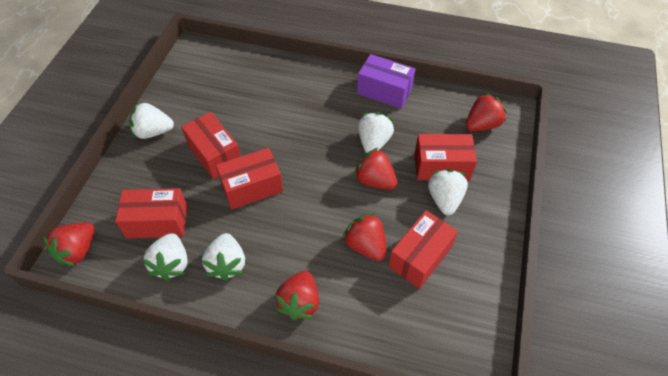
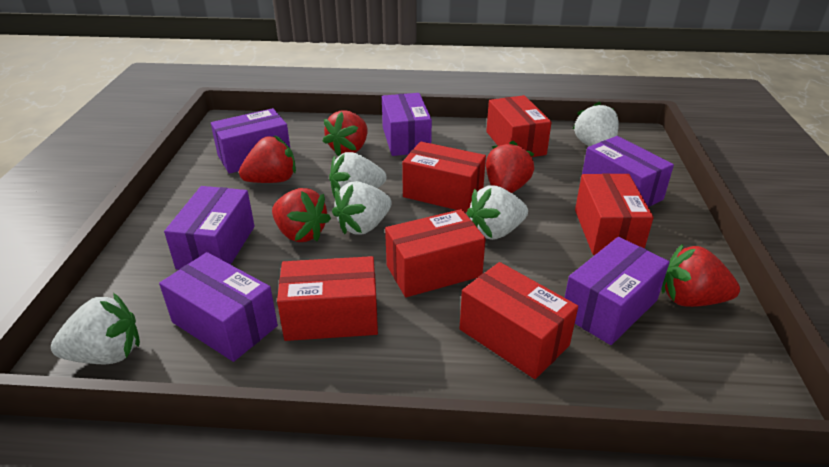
purple box: [357,54,415,109] = 1 -> [159,252,278,362] [164,186,255,270] [211,108,290,174] [382,93,432,156] [565,237,670,345] [582,136,674,207] = 6
red box: [115,188,188,238] [181,112,241,179] [216,148,283,210] [388,211,458,289] [414,134,477,180] = 5 -> [277,256,378,341] [385,209,486,297] [402,141,486,212] [459,262,578,379] [486,95,552,157] [575,173,654,255] = 6

